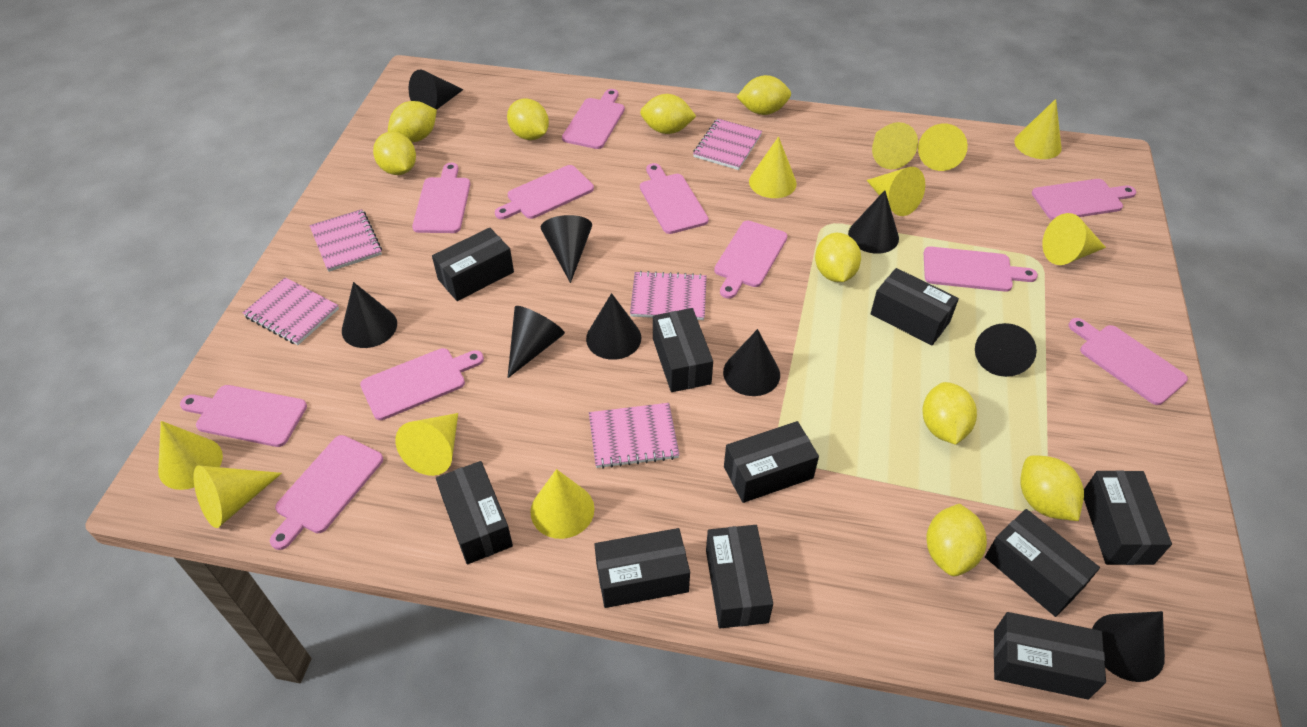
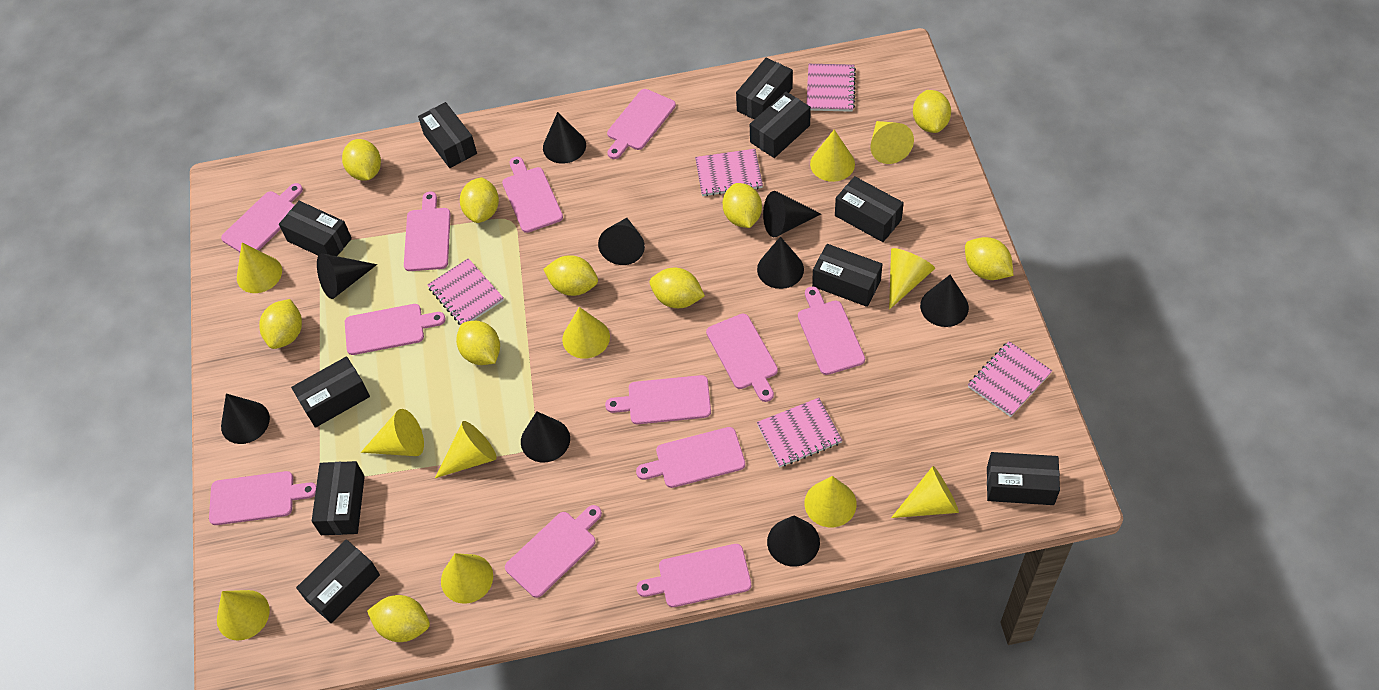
pink cutting board: [180,385,307,447] [270,435,383,550] [360,348,484,420] [412,163,470,233] [495,165,594,219] [562,89,625,149] [640,163,709,234] [714,221,787,299] [924,247,1038,292] [1032,179,1136,220] [1069,318,1188,405] = 11 -> [209,471,316,525] [221,183,303,252] [345,304,446,355] [404,192,451,271] [502,157,563,233] [505,505,602,598] [605,375,711,424] [607,89,676,159] [636,427,745,488] [637,544,751,607] [706,314,778,402] [798,287,865,375] = 12
yellow cone: [158,421,223,490] [193,465,282,528] [395,413,458,476] [531,469,595,539] [749,137,797,198] [867,167,925,216] [872,122,918,169] [918,124,968,171] [1014,99,1062,159] [1042,213,1106,265] = 10 -> [217,590,270,641] [237,243,282,293] [361,409,424,456] [435,421,497,478] [441,553,493,604] [562,307,610,359] [805,476,857,527] [810,129,855,182] [871,121,914,164] [889,248,935,309] [891,466,959,518] = 11
yellow lemon: [373,132,416,175] [388,101,437,142] [507,99,549,140] [640,94,696,134] [737,75,791,115] [815,233,861,282] [922,382,977,445] [926,504,987,576] [1020,455,1084,521] = 9 -> [259,299,302,349] [342,139,381,181] [367,595,430,642] [456,321,500,365] [460,177,499,223] [543,255,598,296] [650,268,705,308] [723,183,762,228] [913,90,951,133] [965,237,1013,280] = 10

